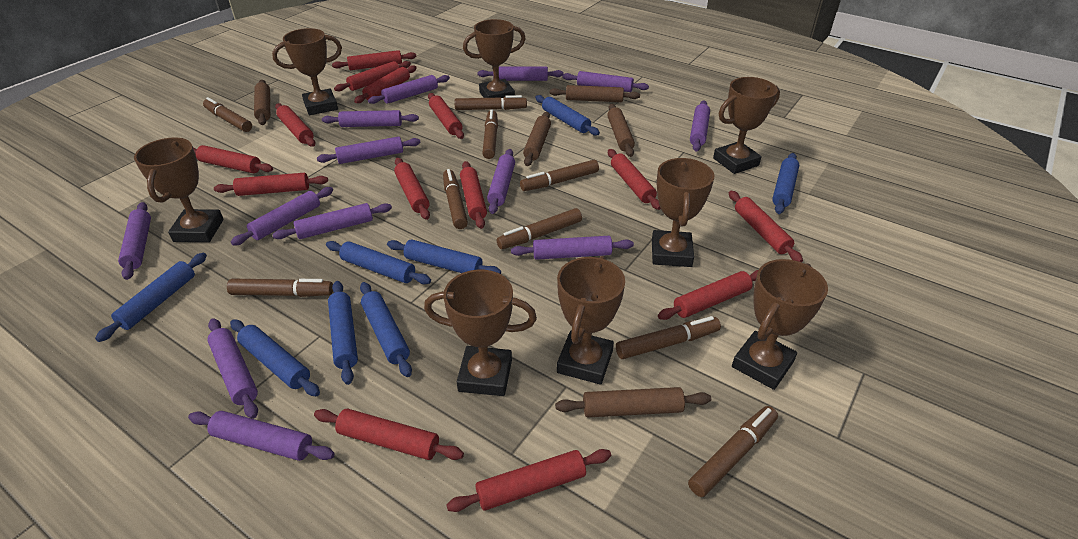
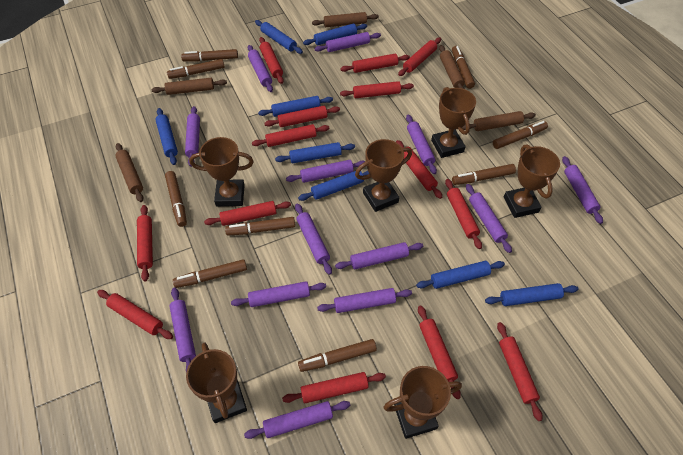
brown trophy: [134,137,224,242] [272,28,342,115] [424,270,537,396] [463,19,526,98] [557,256,625,385] [652,158,714,267] [713,77,780,174] [732,259,828,390] = 8 -> [186,342,247,423] [189,137,254,206] [355,139,412,212] [383,366,462,439] [431,87,476,158] [504,144,560,218] = 6

